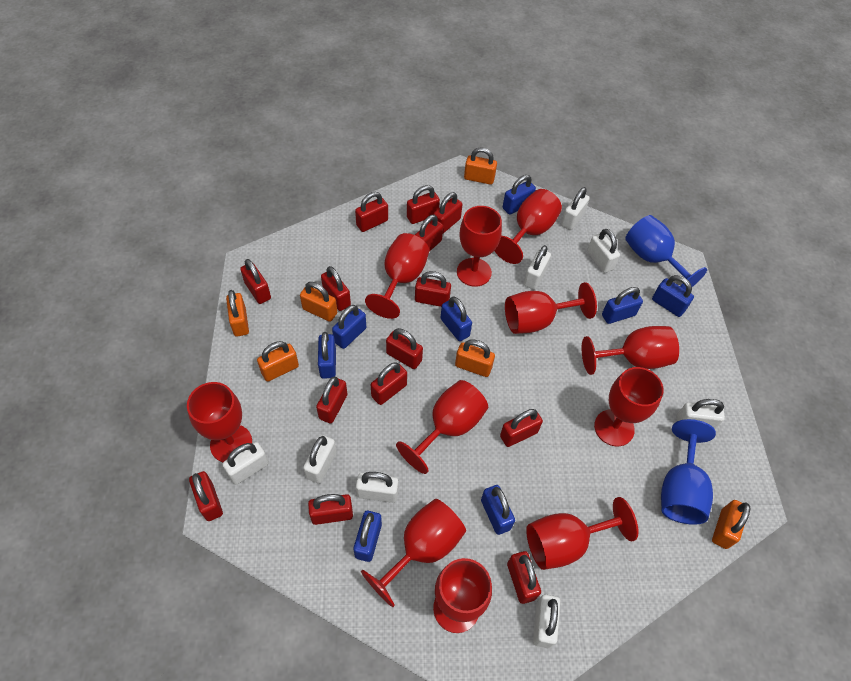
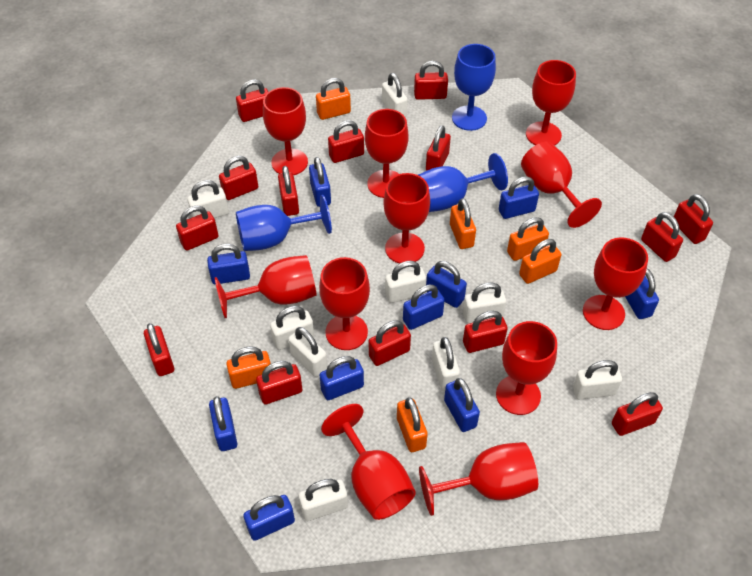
blue goblet: [625,215,707,290] [661,419,716,525] = 2 -> [236,195,332,251] [418,153,508,212] [452,44,496,131] = 3
blue padlock: [318,332,336,379] [332,305,366,349] [353,511,382,562] [440,296,472,341] [481,485,515,535] [503,175,536,215] [602,287,643,324] [652,275,694,317] = 8 -> [207,244,250,285] [209,396,237,451] [243,495,295,541] [309,157,331,207] [320,356,364,400] [403,285,445,330] [426,261,467,308] [444,378,480,432] [499,176,539,219] [625,268,659,319] = 10
white padlock: [222,442,269,485] [303,435,337,484] [356,472,399,503] [524,245,551,290] [533,594,560,648] [561,187,590,230] [587,229,620,273] [677,399,725,429] = 8 -> [187,180,229,218] [270,306,314,350] [288,327,327,377] [299,479,348,521] [382,73,408,117] [385,261,426,303] [432,337,460,391] [463,282,506,323] [573,360,622,400] = 9

